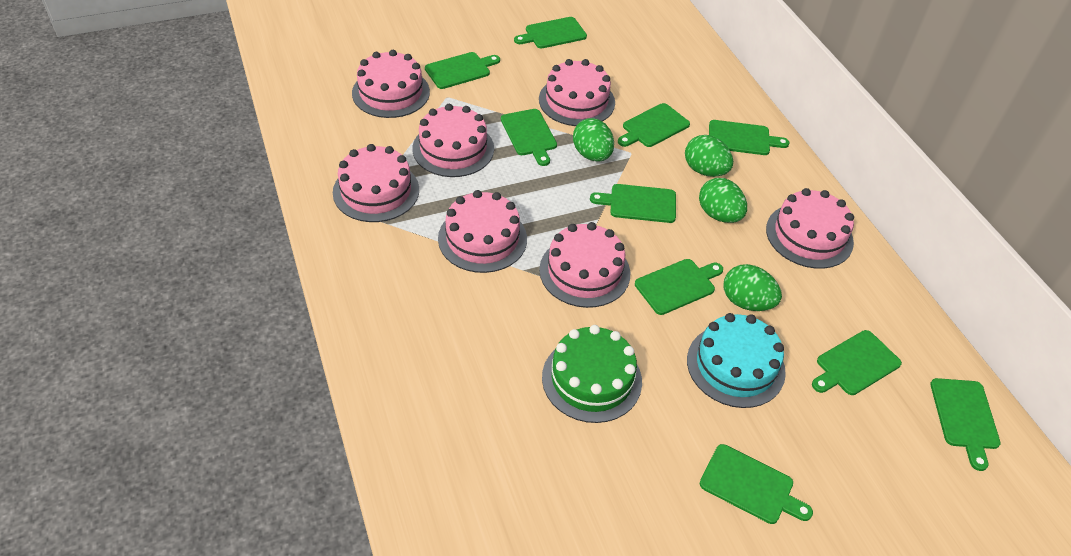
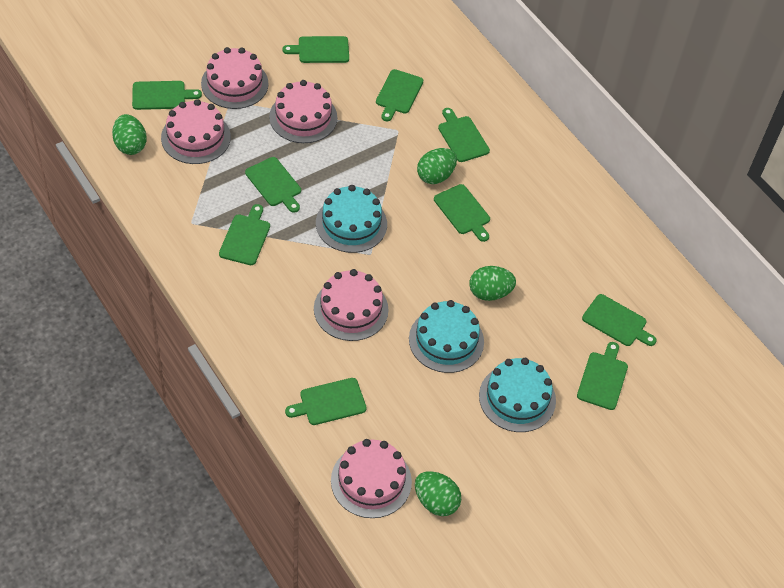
green cake: [542,325,642,423] = 1 -> none = 0
pink cake: [333,144,419,222] [352,50,430,118] [412,104,494,177] [438,190,527,273] [539,59,615,126] [539,222,630,308] [766,188,854,269] = 7 -> [161,99,231,164] [201,47,269,109] [269,80,337,143] [314,269,388,341] [331,439,412,518] = 5
turquoise cake: [687,313,786,408] = 1 -> [316,185,387,253] [409,300,484,373] [479,358,556,432] = 3

